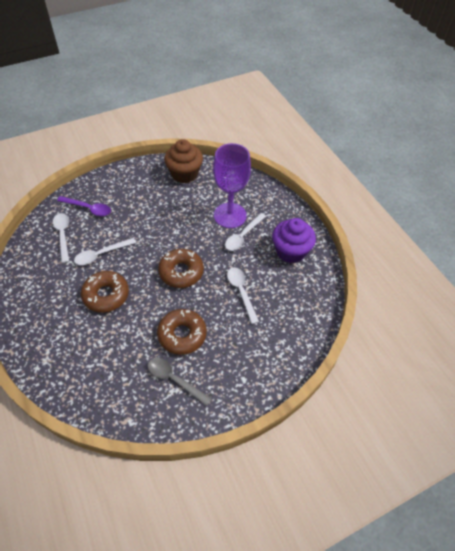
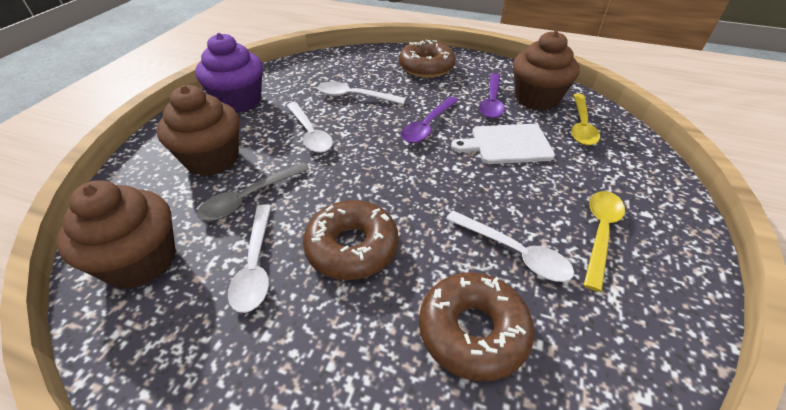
brown cupcake: [164,139,203,183] = 1 -> [56,180,176,289] [157,85,240,176] [513,30,580,110] = 3
purple goblet: [213,143,251,228] = 1 -> none = 0
purple spoon: [57,196,111,216] = 1 -> [401,97,459,143] [479,73,505,118] = 2
white cutting board: none = 0 -> [451,124,555,164] = 1
yellow spoon: none = 0 -> [571,94,600,146] [584,191,625,292] = 2

